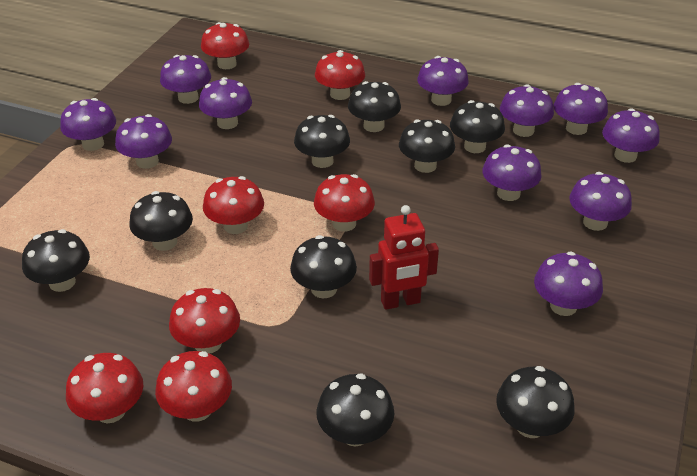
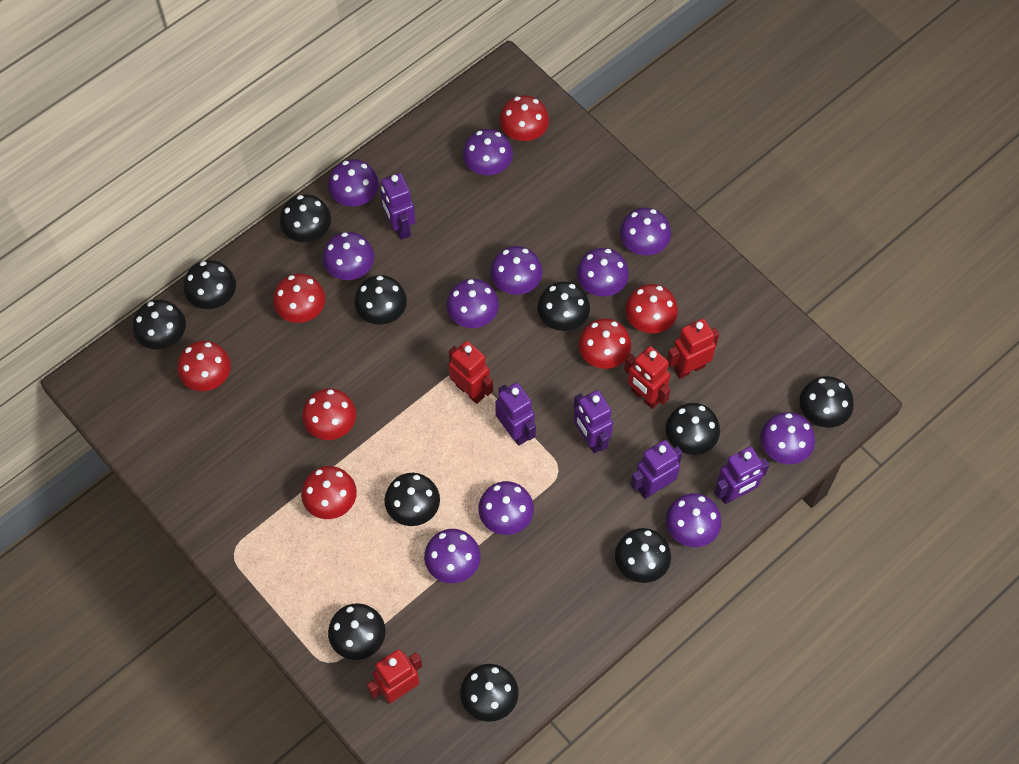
black mushroom: [22,229,90,292] [129,191,193,251] [290,235,357,299] [294,115,350,168] [316,373,395,446] [348,81,401,132] [399,119,455,173] [450,100,505,153] [496,366,575,438] = 9 -> [133,300,186,350] [184,260,236,309] [280,194,331,242] [328,603,386,660] [354,275,407,325] [384,473,440,526] [460,664,519,722] [537,281,590,331] [615,528,671,583] [666,403,720,455] [799,376,854,428] = 11
purple robot: none = 0 -> [380,173,416,240] [495,382,536,446] [574,390,613,453] [630,440,683,499] [714,446,769,504] = 5
red robot: [369,205,439,310] = 1 -> [367,649,422,704] [449,341,493,404] [624,346,671,409] [667,319,719,379] = 4

